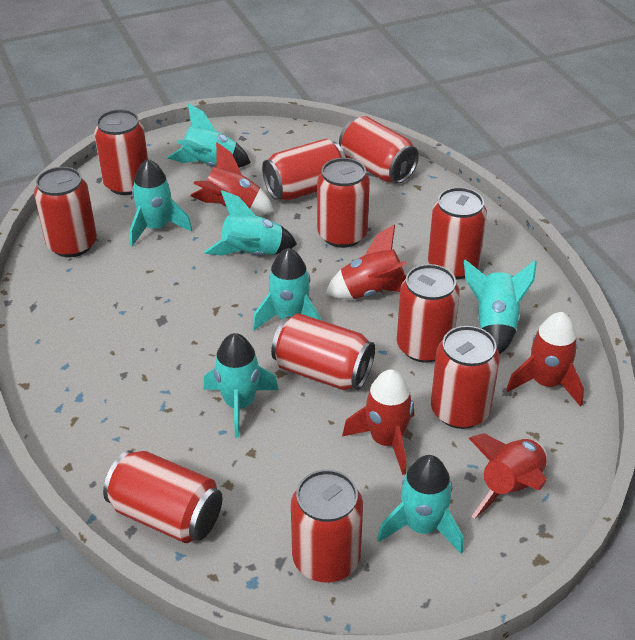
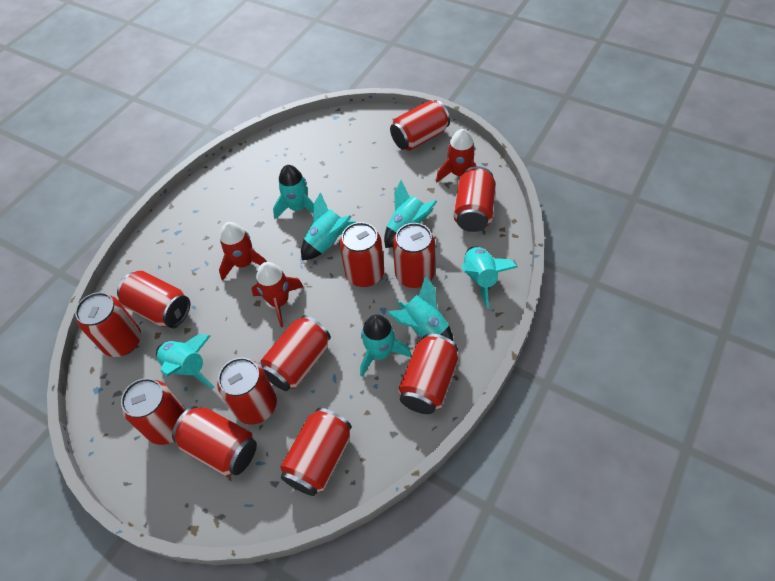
red can: [34,167,97,257] [94,109,148,195] [103,450,223,543] [262,139,346,201] [271,313,375,390] [291,470,363,583] [317,158,370,248] [339,116,419,184] [397,264,460,363] [428,187,487,280] [431,326,500,429] = 11 -> [75,292,141,357] [117,271,190,328] [121,378,186,445] [172,406,257,476] [217,358,277,425] [261,315,331,391] [280,408,352,496] [339,222,384,287] [390,100,450,151] [393,223,435,288] [398,334,458,414] [453,166,496,232] = 12
red rocket: [190,142,274,215] [325,224,407,299] [342,369,414,475] [468,433,547,519] [506,312,584,407] = 5 -> [219,222,267,281] [252,262,303,327] [436,129,476,182] = 3

